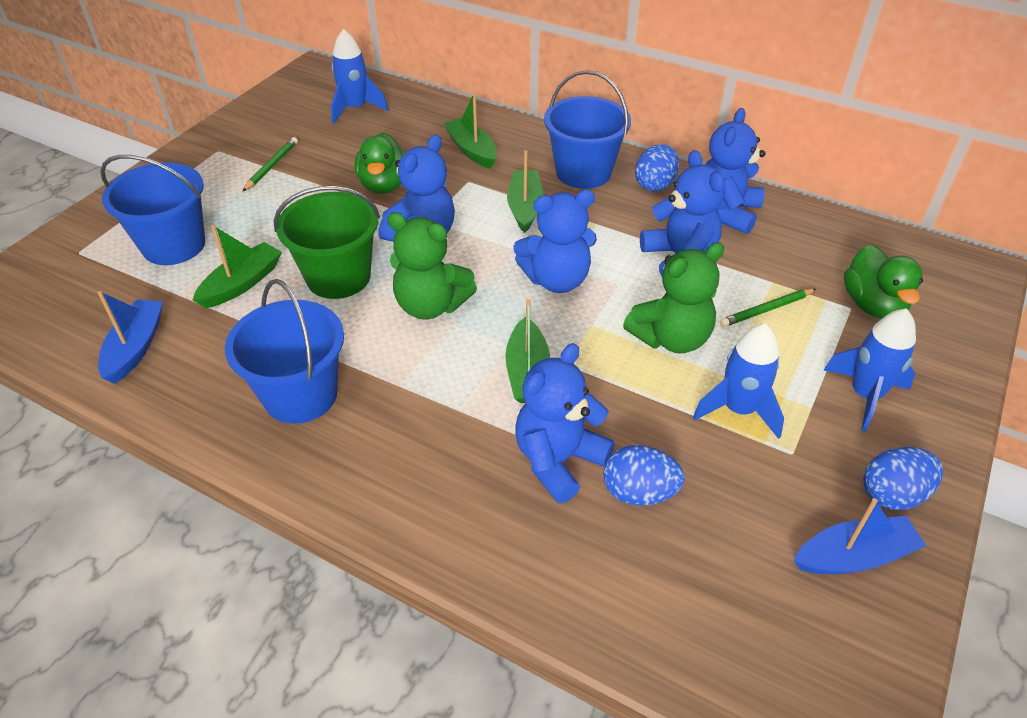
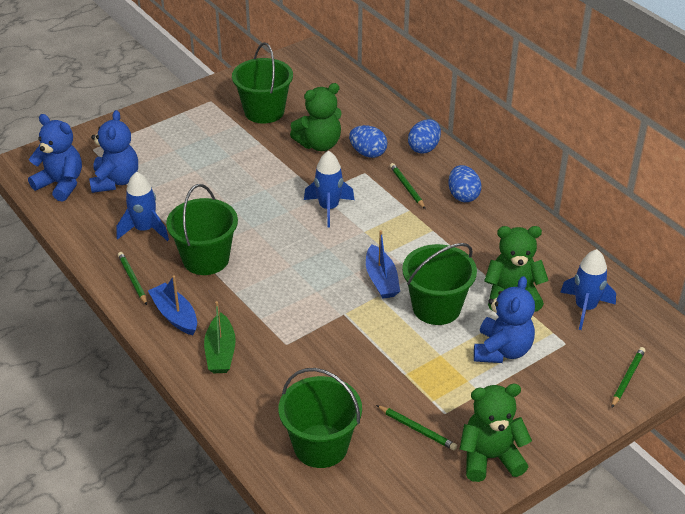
blue bucket: [100,155,205,265] [225,279,344,424] [544,70,631,189] = 3 -> none = 0
blue teddy bear: [379,135,455,242] [513,190,597,293] [516,343,615,503] [640,150,725,276] [705,108,765,234] = 5 -> [28,114,82,202] [89,110,138,193] [474,276,535,363] = 3
green boat: [193,225,282,308] [443,93,497,169] [505,299,550,403] [507,150,543,233] = 4 -> [204,301,236,373] = 1
green bucket: [274,186,380,299] = 1 -> [166,184,238,275] [232,42,293,123] [279,368,362,468] [402,243,477,325] = 4
green duck: [355,133,407,194] [844,244,923,319] = 2 -> none = 0
green pencil: [243,137,298,191] [720,289,816,327] = 2 -> [118,252,147,305] [376,405,457,450] [390,163,425,209] [611,347,645,408] = 4
green teddy bear: [387,212,477,320] [623,242,724,354] = 2 -> [290,83,342,151] [460,384,532,482] [484,226,549,312] = 3

